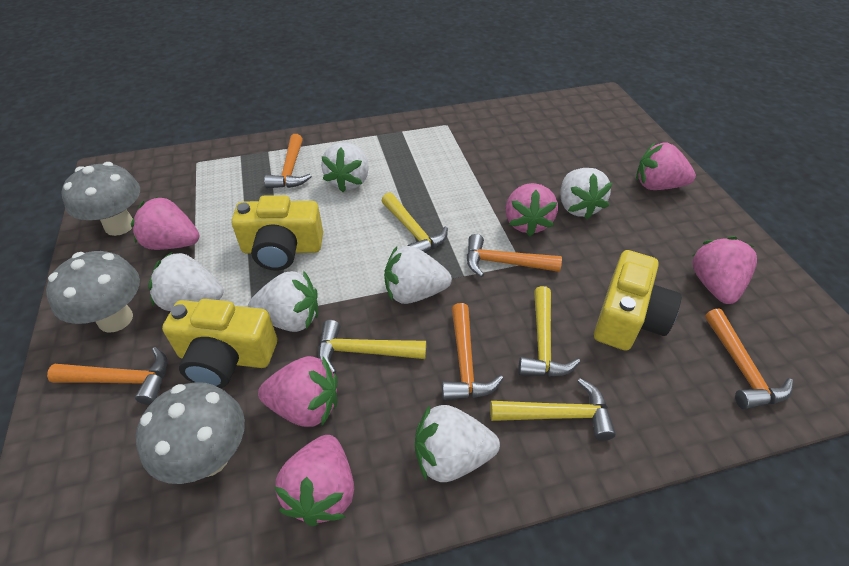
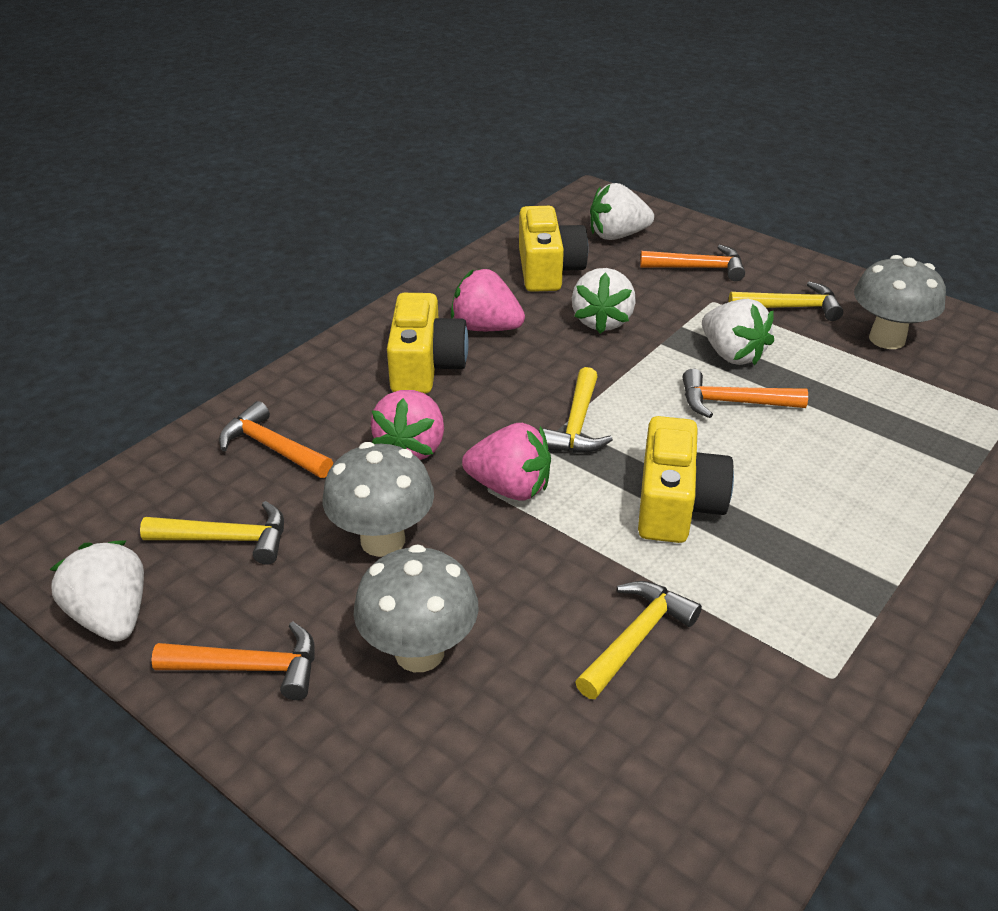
orange hammer: [47,347,167,405] [264,134,312,188] [442,303,503,401] [467,234,562,277] [705,308,793,410] = 5 -> [151,622,315,700] [219,401,333,478] [640,245,745,281] [683,369,808,418] = 4
pink strawberry: [131,197,199,250] [258,356,337,427] [274,435,354,526] [505,183,558,237] [636,143,696,190] [692,236,757,304] = 6 -> [371,390,444,460] [451,269,525,331] [462,423,551,500] = 3
white strawberry: [148,251,223,311] [248,271,318,332] [321,143,369,192] [384,246,452,304] [415,405,500,482] [560,168,612,219] = 6 -> [49,541,144,642] [572,268,636,334] [590,183,654,240] [702,299,774,365] = 4

